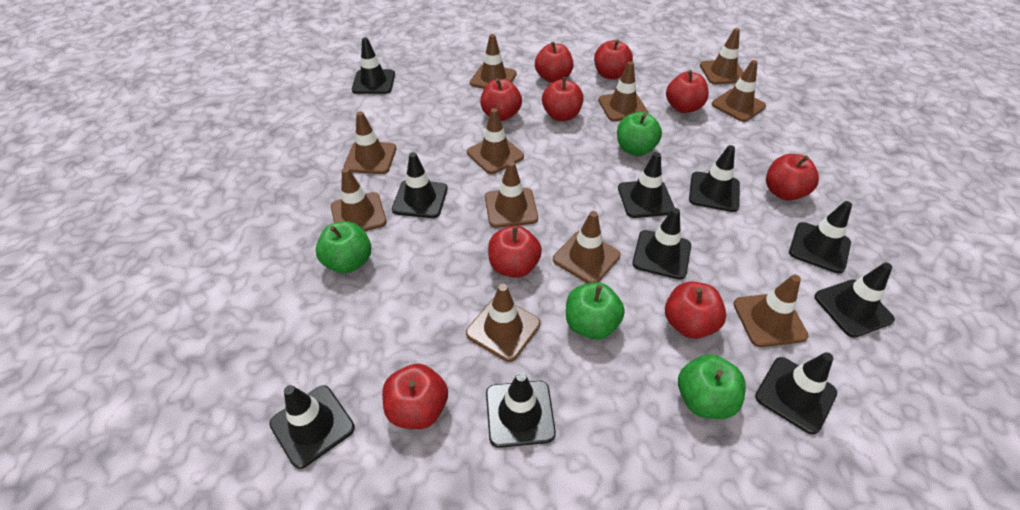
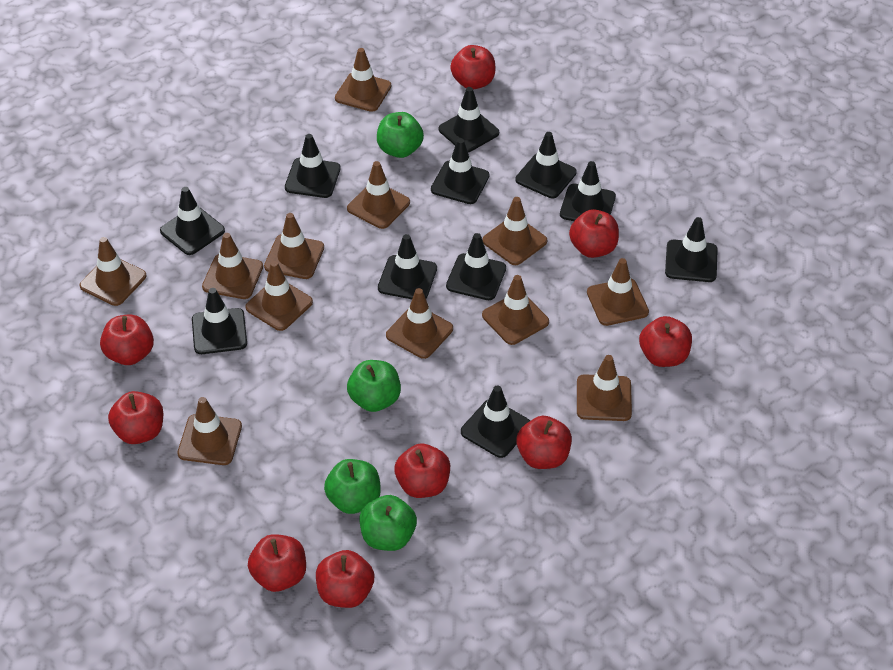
black traffic cone: [269,385,355,469] [352,37,395,94] [392,152,448,218] [486,372,556,448] [618,152,675,218] [632,208,691,280] [689,145,740,212] [755,352,837,435] [789,201,852,274] [814,262,895,338] = 10 -> [160,187,225,255] [192,288,247,354] [285,134,341,198] [378,234,437,299] [431,138,489,204] [439,87,499,153] [446,233,506,300] [461,385,530,458] [515,132,577,198] [560,161,616,221] [665,217,718,282] = 11
brown traffic cone: [331,168,387,231] [344,111,396,174] [466,284,540,362] [467,108,524,174] [470,34,517,89] [485,161,538,228] [553,211,621,284] [598,61,648,121] [700,28,744,84] [712,60,766,122] [733,275,809,347] = 11 -> [80,237,146,306] [177,397,242,465] [202,233,263,299] [245,261,313,331] [264,213,324,279] [335,48,391,112] [347,161,410,229] [386,288,453,359] [482,197,547,265] [482,275,549,345] [577,355,632,421] [587,258,649,326] = 12

